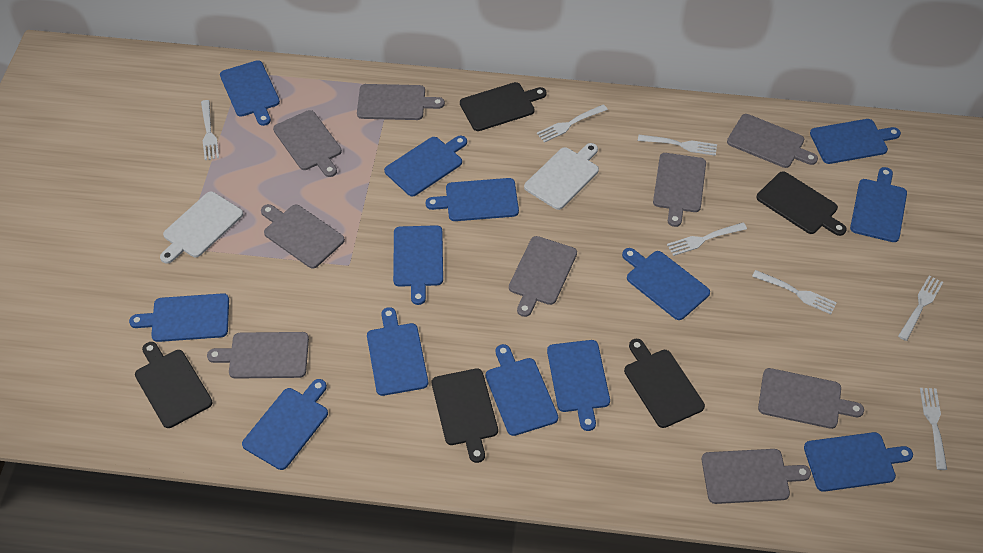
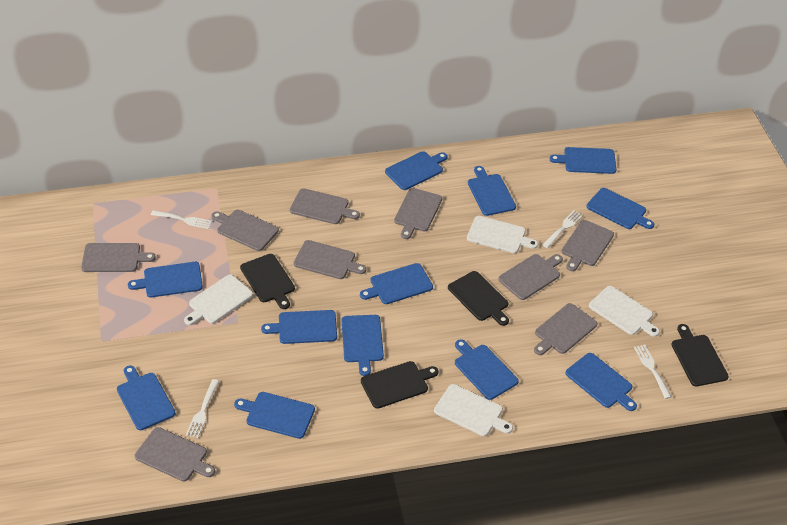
black cutting board: [135,342,213,428] [432,368,498,463] [460,82,547,131] [624,339,705,428] [756,171,846,236] = 5 -> [240,254,295,309] [361,361,438,409] [448,271,509,326] [671,324,729,387] = 4
blue cutting board: [129,293,229,342] [220,60,280,126] [242,379,328,470] [367,307,428,396] [384,136,467,196] [393,225,443,305] [426,178,519,221] [486,344,558,436] [547,340,610,431] [622,248,710,320] [804,432,913,492] [810,119,901,164] [850,167,907,242] = 13 -> [117,365,176,430] [128,262,203,298] [234,392,315,439] [261,310,337,344] [342,315,384,376] [360,263,433,304] [385,151,448,190] [455,340,518,400] [468,166,516,216] [550,147,616,174] [565,353,637,411] [586,188,654,229] = 12
white cutting board: [160,191,243,264] [524,143,599,210] = 2 -> [184,275,253,325] [434,384,513,436] [467,216,538,253] [589,286,660,337] = 4
white fork: [201,100,219,160] [537,104,608,143] [638,135,717,156] [667,222,747,256] [752,270,837,314] [898,276,943,341] [920,388,947,470] = 7 -> [151,210,212,229] [186,379,219,438] [543,210,583,248] [634,345,672,399] = 4

